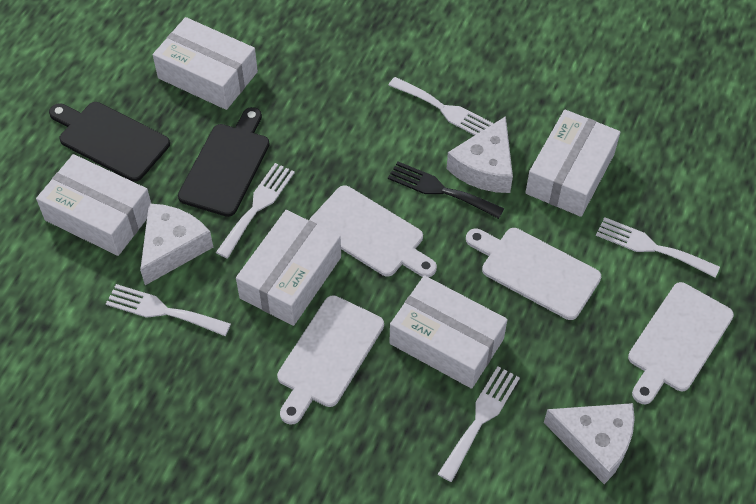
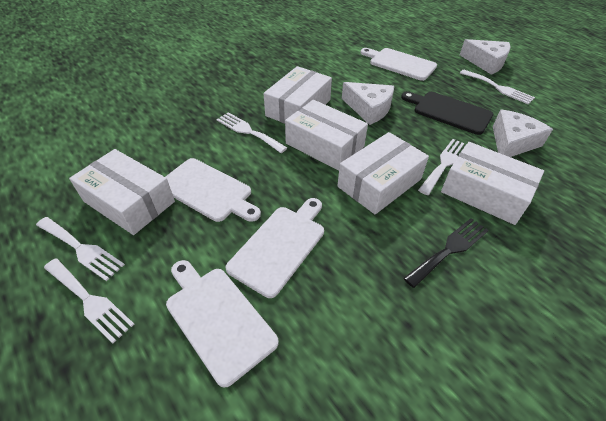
black cutting board: [49,102,170,182] [178,107,270,217] = 2 -> [401,92,493,135] = 1

